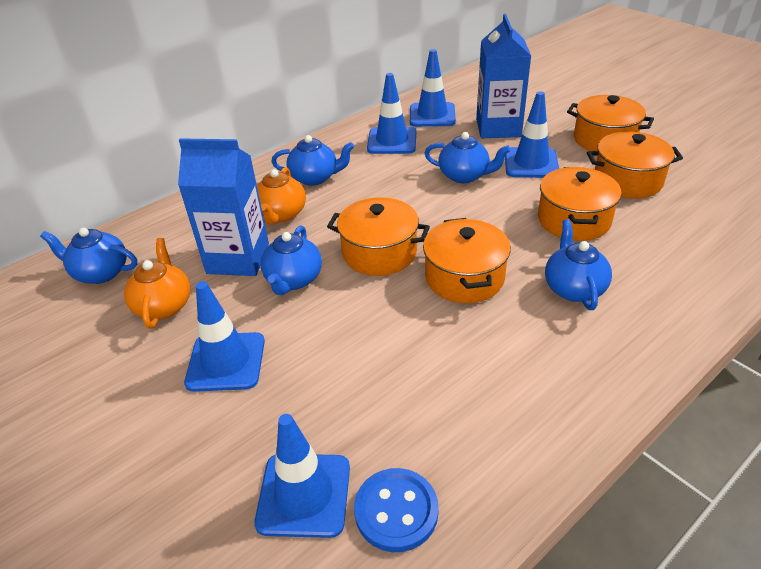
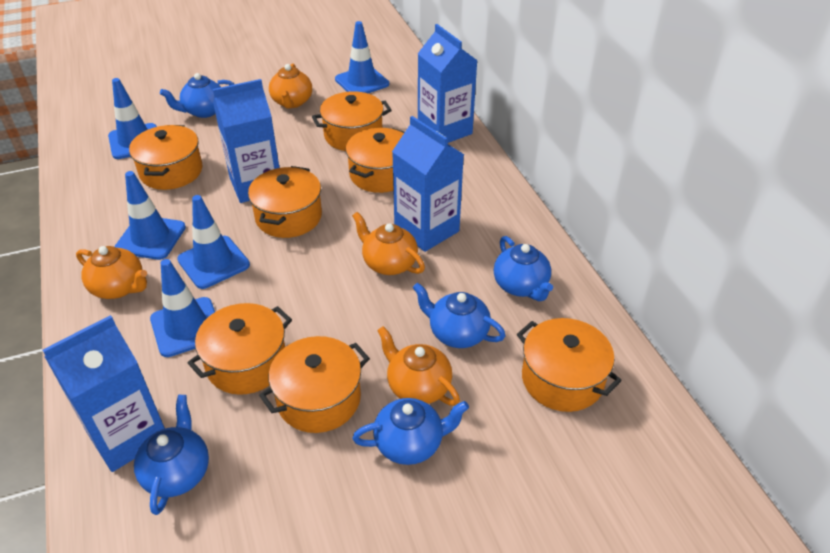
blue button: [354,468,439,552] = 1 -> none = 0
blue carton: [178,138,269,276] [476,14,531,139] = 2 -> [43,315,165,472] [213,79,279,203] [392,116,464,252] [418,24,478,143] = 4
orange pot: [327,197,430,276] [423,218,511,303] [538,167,622,241] [567,95,654,151] [587,132,683,199] = 5 -> [129,125,202,190] [187,303,292,395] [248,166,322,238] [259,336,370,433] [312,91,392,151] [346,128,405,193] [517,318,622,412] = 7
orange teapot: [124,238,190,329] [257,167,306,225] = 2 -> [76,246,147,299] [269,64,312,108] [352,212,425,275] [377,326,460,406] = 4

